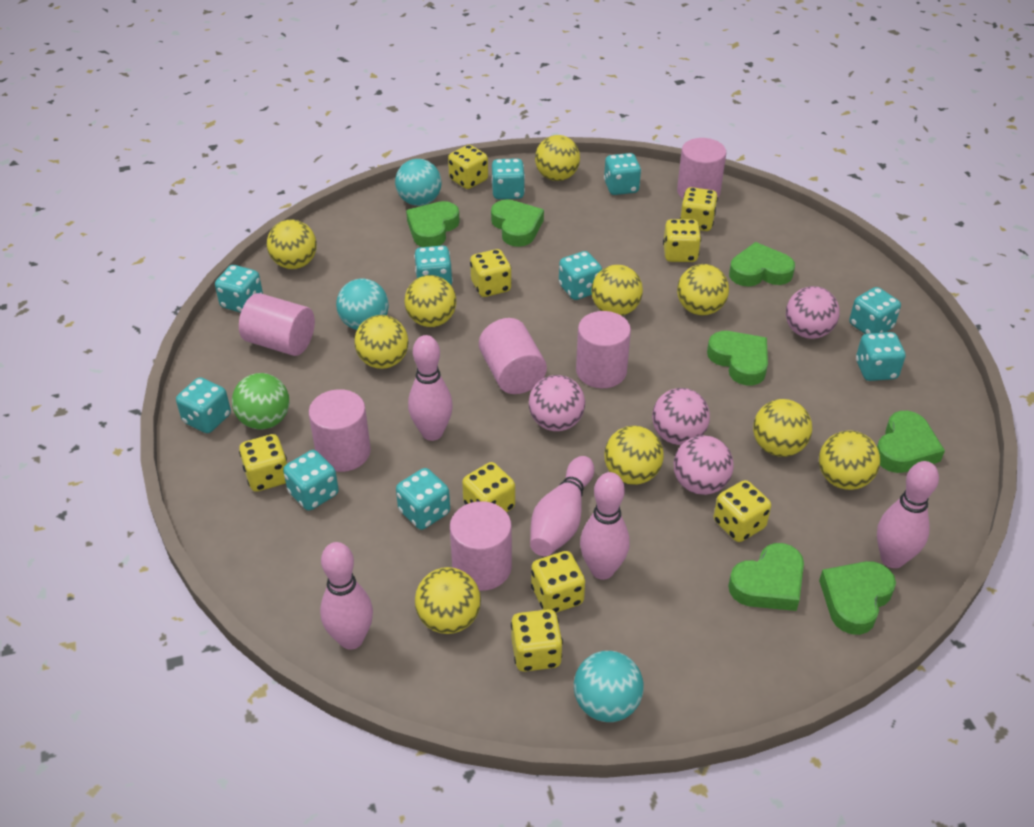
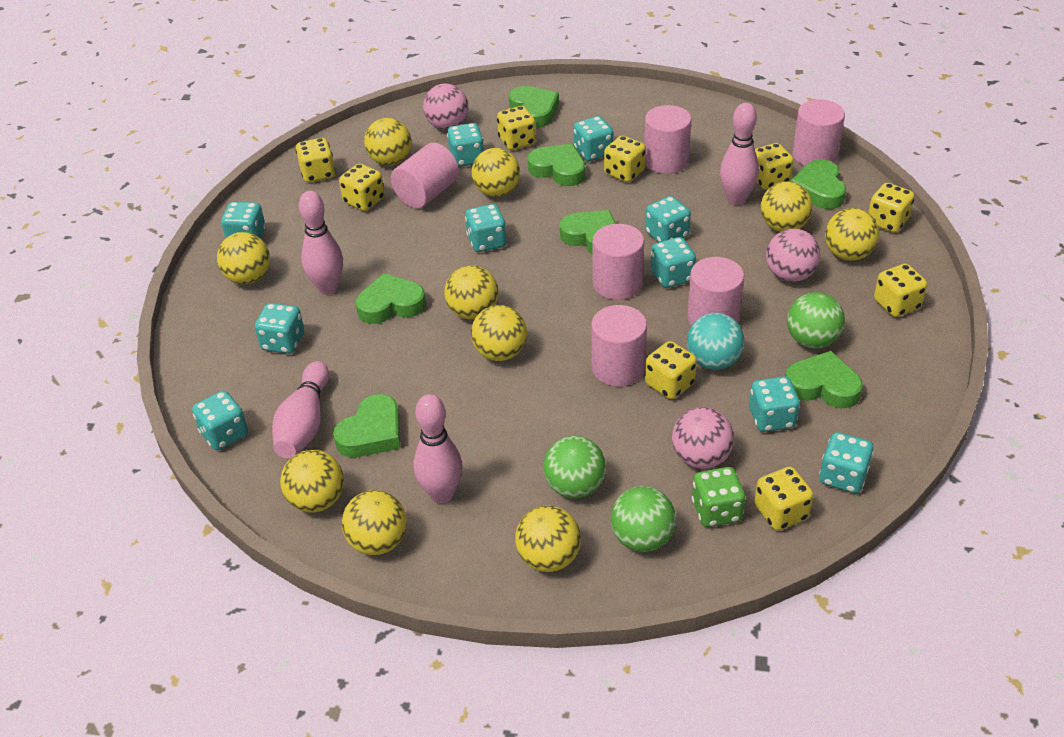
green ball: [232,373,289,429] = 1 -> [543,436,606,499] [611,486,676,552] [787,292,845,349] = 3
green dice: none = 0 -> [692,467,745,527] = 1
pink ball: [529,375,585,431] [652,388,710,445] [674,435,734,495] [786,286,840,339] = 4 -> [423,84,469,130] [672,407,734,469] [766,228,820,282] = 3
pink bowling pin: [320,542,373,650] [408,335,453,441] [530,456,594,556] [580,472,630,580] [877,461,939,568] = 5 -> [272,361,329,458] [299,191,343,295] [413,394,463,504] [720,103,759,205] = 4
turquoise ball: [336,278,389,330] [395,159,442,206] [574,651,644,722] = 3 -> [687,313,744,370] = 1

